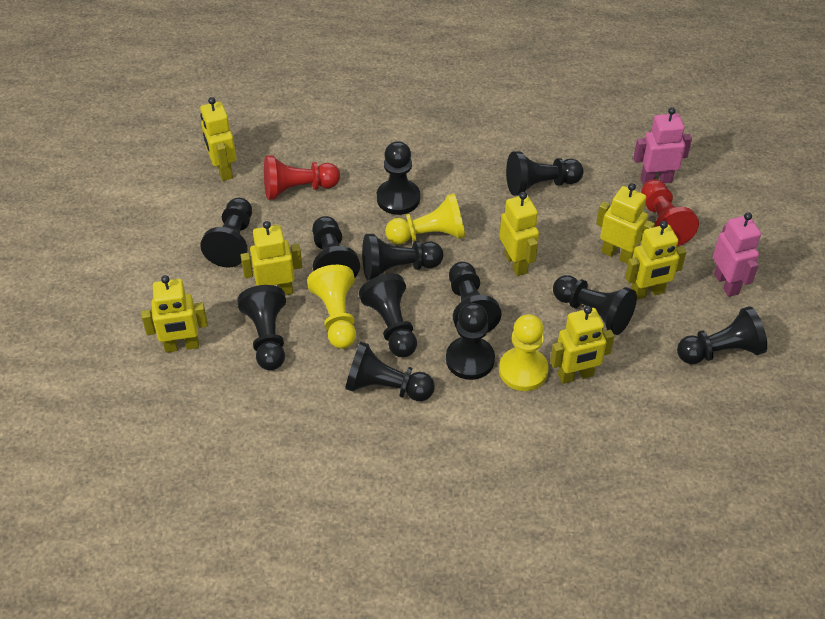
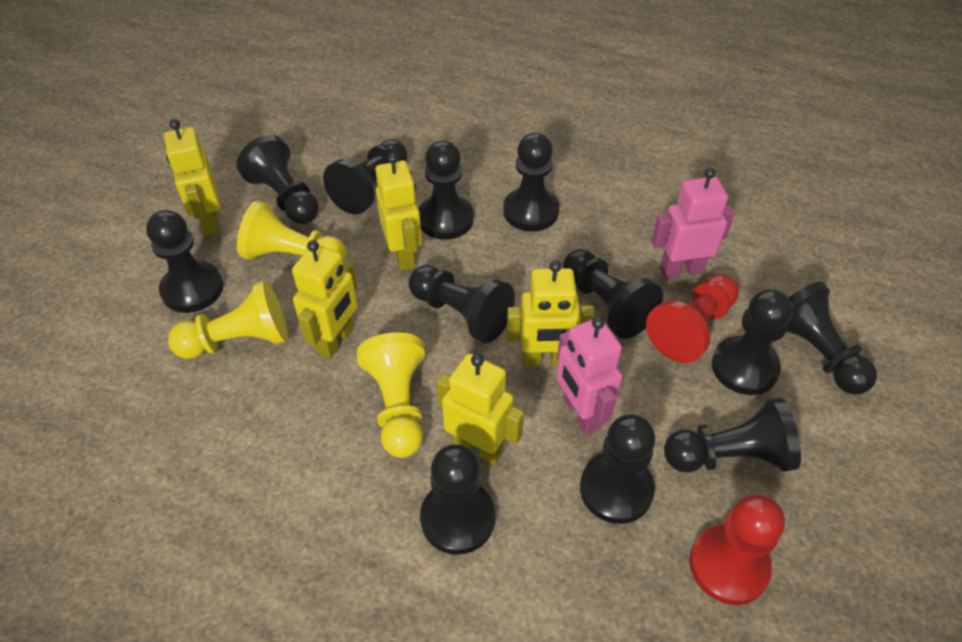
yellow robot: [141,275,208,353] [200,97,236,181] [241,221,302,295] [499,192,539,276] [550,306,614,384] [596,183,655,264] [625,221,687,300] = 7 -> [164,119,221,236] [292,240,358,359] [375,153,422,271] [437,353,524,465] [507,260,595,367] = 5

